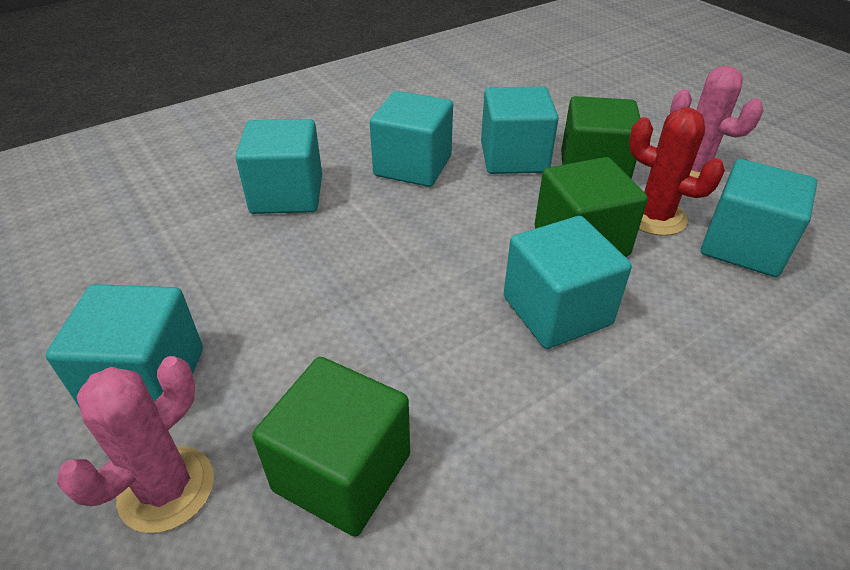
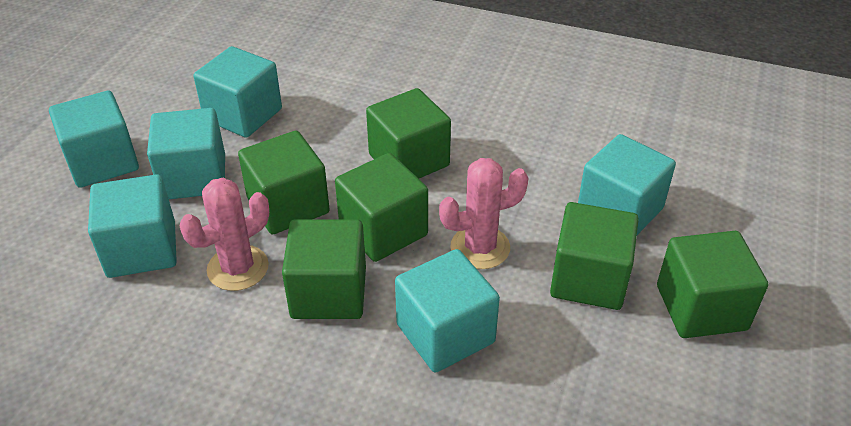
green cube: [252,357,410,537] [534,157,648,257] [561,96,640,179] = 3 -> [238,131,330,234] [282,219,366,319] [335,153,428,262] [366,88,451,179] [550,202,639,310] [657,231,768,338] = 6
red cactus: [629,108,725,236] = 1 -> none = 0

